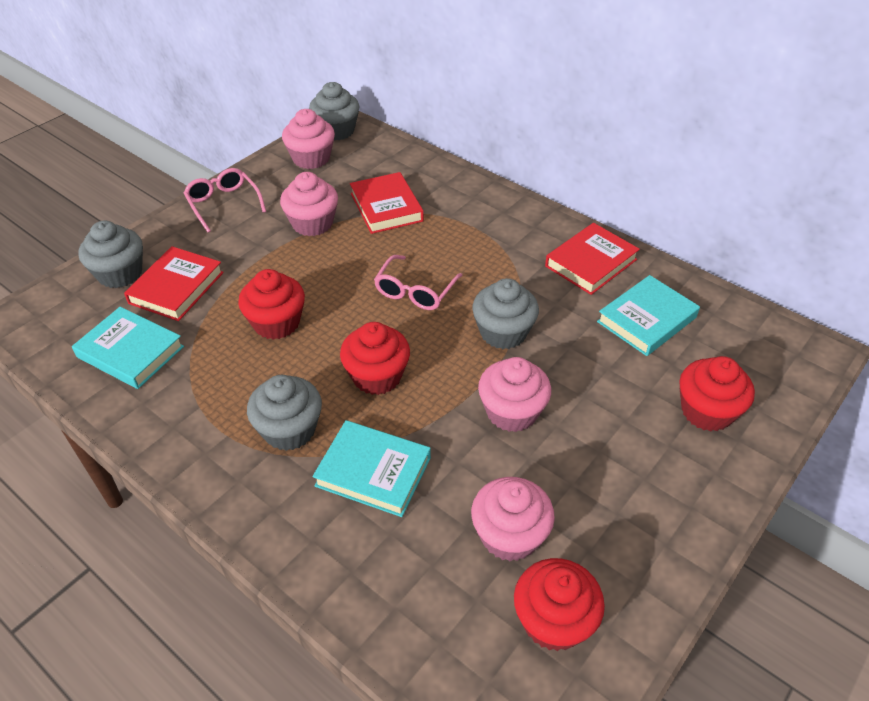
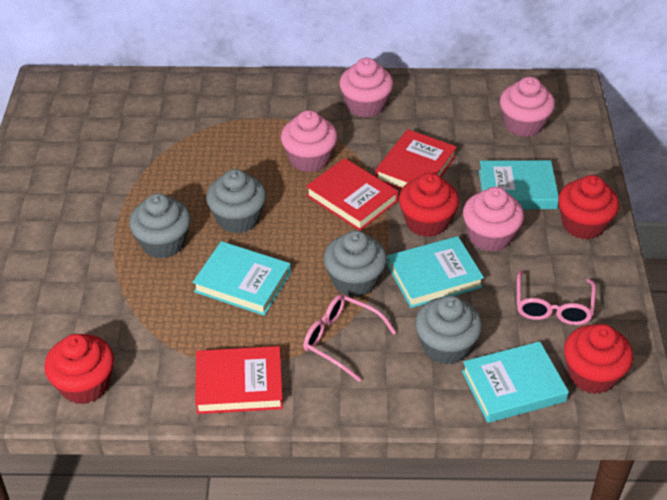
turquoise book: [72,307,184,389] [312,420,431,517] [597,275,700,356] = 3 -> [193,241,291,316] [387,236,484,308] [462,341,569,423] [479,160,559,209] = 4

